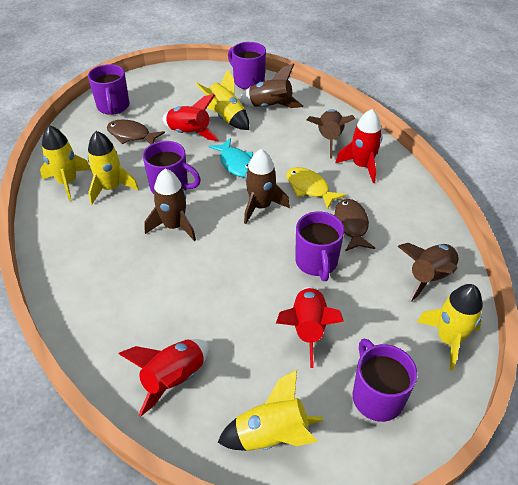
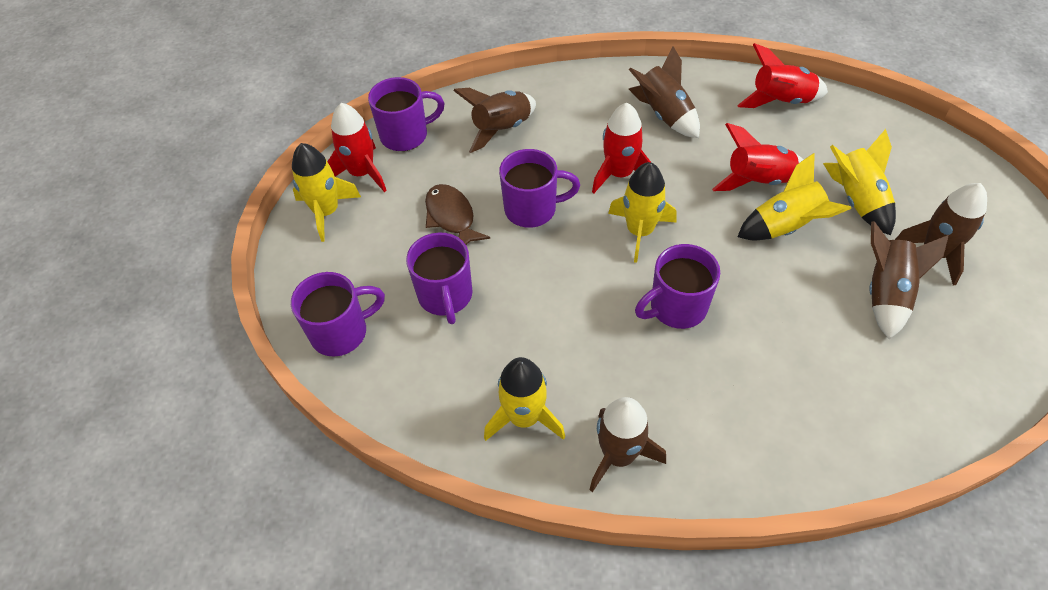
brown fish: [107,119,165,145] [334,199,375,251] = 2 -> [425,184,490,245] = 1
turquoise fish: [209,138,253,177] = 1 -> none = 0
yellow fish: [286,167,346,209] = 1 -> none = 0

